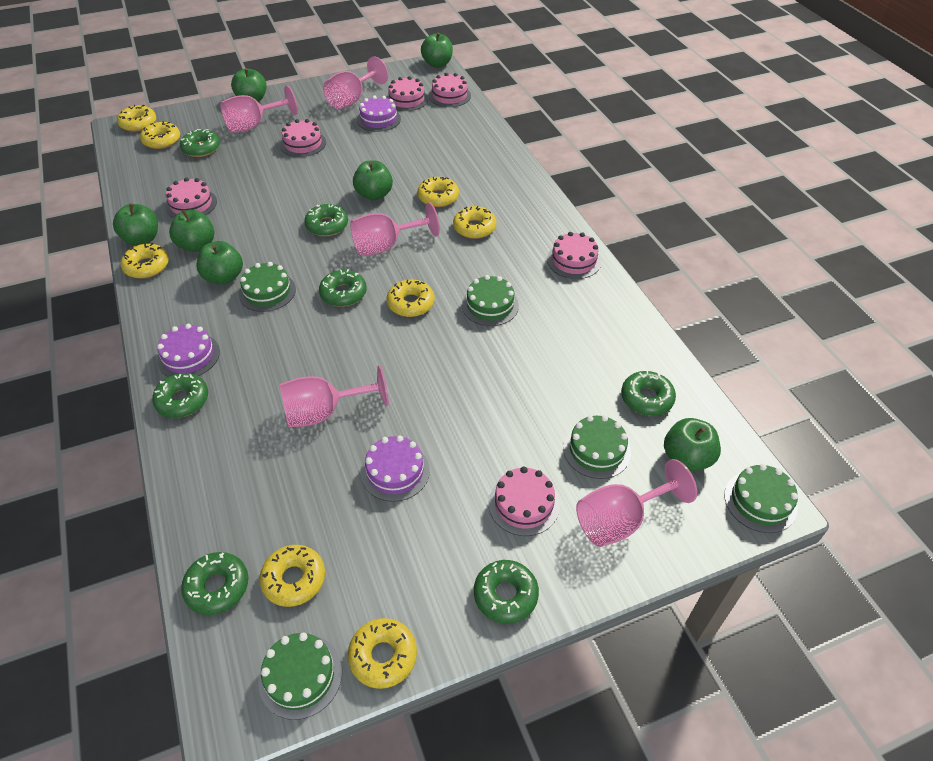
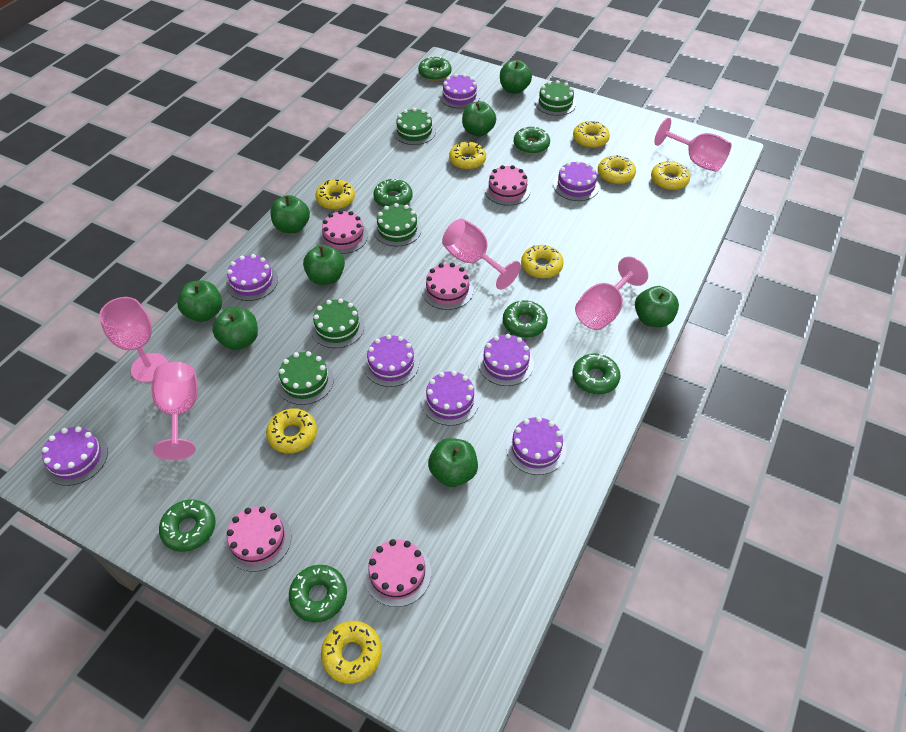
green apple: [113,203,158,246] [169,210,214,252] [197,241,243,285] [231,68,267,102] [353,161,393,200] [421,33,453,68] [664,418,721,471] = 7 -> [177,280,222,322] [213,308,258,350] [271,195,310,233] [303,245,345,285] [428,438,478,487] [462,101,496,137] [500,60,532,94] [635,286,679,327] = 8
pink cake: [166,177,217,218] [280,119,326,157] [386,76,428,111] [429,73,471,107] [489,467,560,536] [547,232,601,279] = 6 -> [225,506,291,572] [319,210,368,254] [364,539,431,607] [422,263,473,310] [485,165,531,206] = 5
purple cake: [157,324,220,377] [357,95,401,132] [361,435,430,502] = 3 -> [42,426,108,486] [226,254,278,301] [363,334,419,387] [422,371,479,426] [439,74,480,109] [478,334,534,386] [506,416,567,475] [553,161,599,201] = 8

